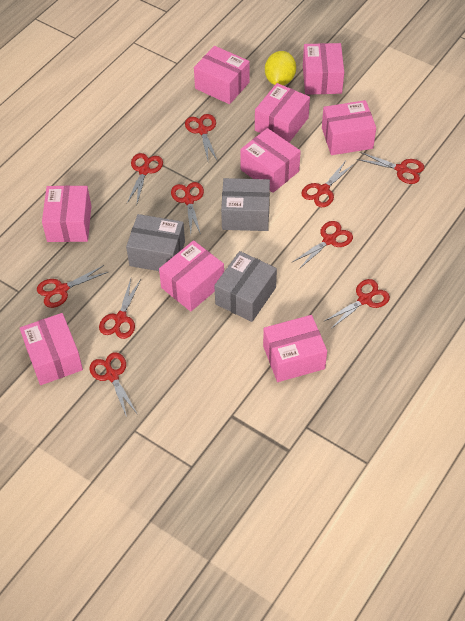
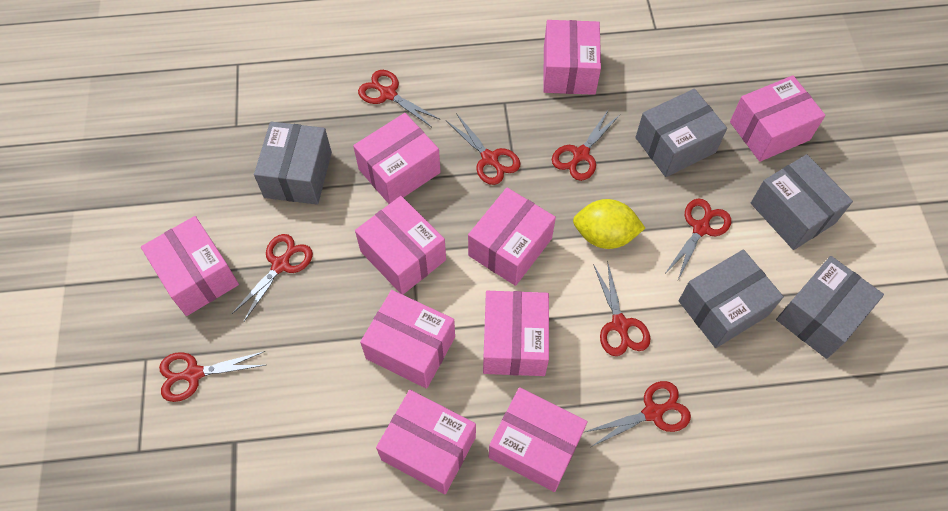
grey box: [126,214,185,271] [214,251,277,322] [221,178,270,231] = 3 -> [254,122,332,205] [635,89,727,177] [679,249,784,348] [751,154,853,250] [776,256,884,359] = 5
pink box: [20,313,83,385] [42,185,91,242] [159,240,224,312] [194,46,250,104] [240,128,301,193] [255,83,310,143] [263,315,327,382] [303,43,344,95] [322,100,376,155] = 9 -> [141,216,239,316] [353,113,441,204] [355,196,446,295] [360,290,455,389] [376,390,476,494] [468,187,556,286] [483,291,549,376] [489,387,588,492] [543,20,601,95] [730,75,826,162] = 10
red scissors: [37,265,108,308] [90,352,138,417] [99,279,141,339] [127,153,163,203] [171,182,204,235] [185,114,218,162] [291,221,353,269] [302,161,354,207] [325,279,390,329] [357,152,424,184] = 10 -> [159,351,266,402] [232,234,313,321] [358,70,439,127] [446,113,520,185] [552,109,620,181] [585,381,691,447] [593,260,650,356] [666,198,731,280] = 8

